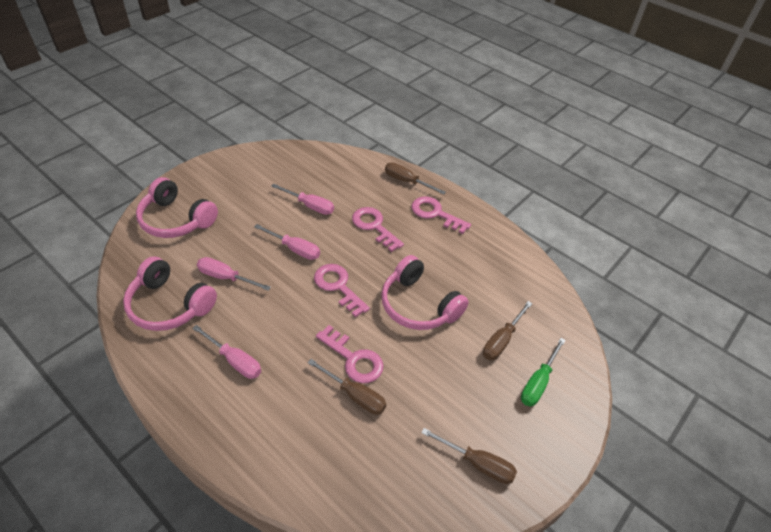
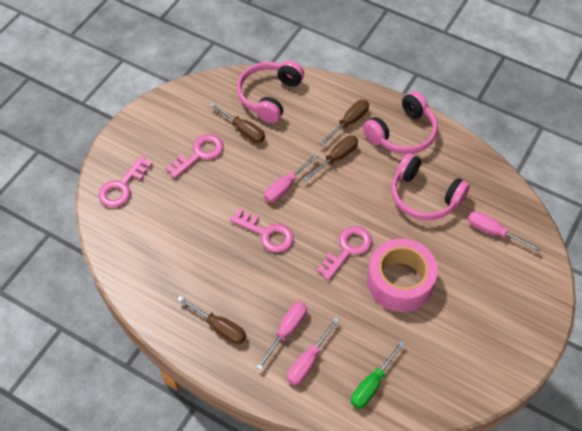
pink tape: none = 0 -> [367,239,438,312] = 1

